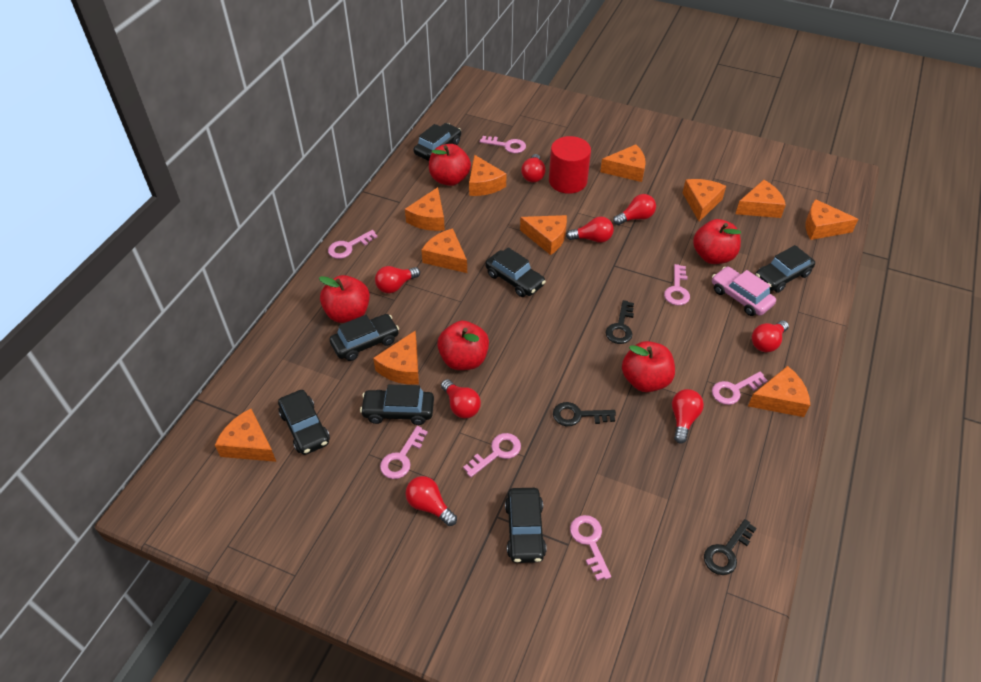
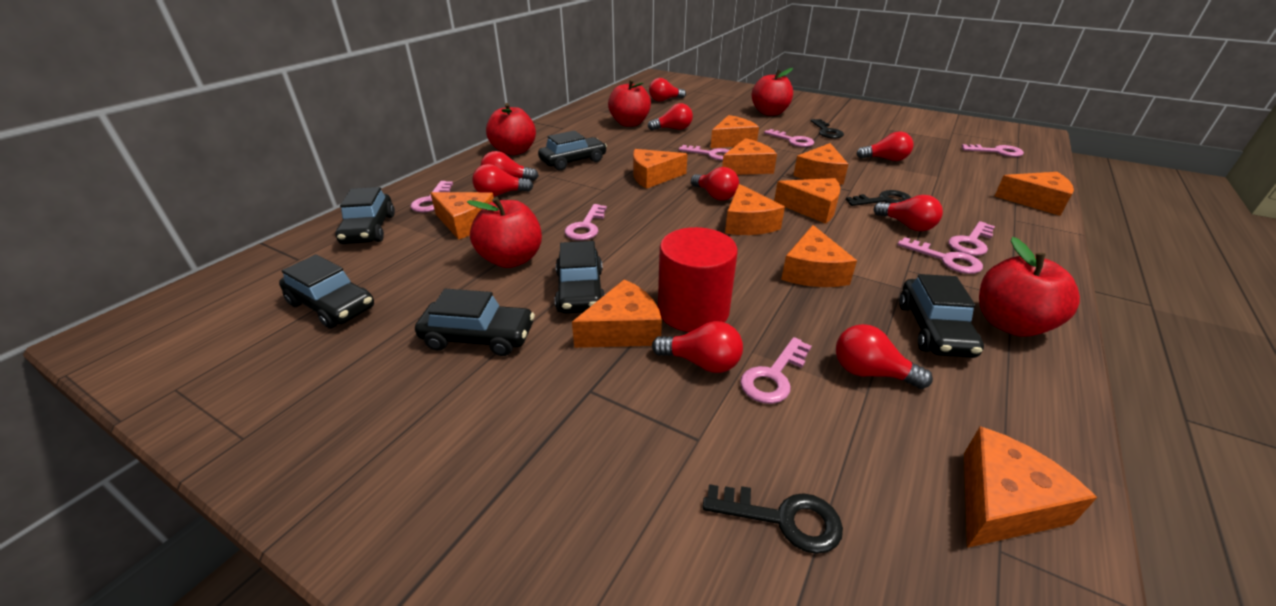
black car: [278,390,330,455] [329,314,399,361] [360,384,434,425] [414,123,461,161] [485,247,546,297] [505,488,546,563] [755,245,815,293] = 7 -> [279,255,374,329] [336,187,395,244] [415,289,535,356] [538,131,607,171] [555,241,605,314] [899,274,984,358] = 6
pink car: [712,266,776,316] = 1 -> none = 0
pink key: [328,230,378,259] [380,426,428,479] [463,433,521,477] [480,136,526,153] [570,515,611,581] [664,264,690,305] [712,372,768,405] = 7 -> [411,181,453,212] [565,204,607,240] [679,145,730,160] [740,337,812,404] [764,129,814,147] [897,237,983,274] [948,221,995,256] [961,144,1024,157] = 8
red light bulb: [375,266,420,294] [405,476,457,526] [441,379,481,418] [521,154,546,182] [566,216,614,243] [613,194,656,225] [672,389,704,444] [752,320,789,352] = 8 -> [472,164,533,197] [481,151,539,181] [648,103,693,131] [649,78,686,102] [652,321,743,373] [691,167,739,201] [836,324,933,389] [856,131,914,161] [874,195,943,231] = 9

